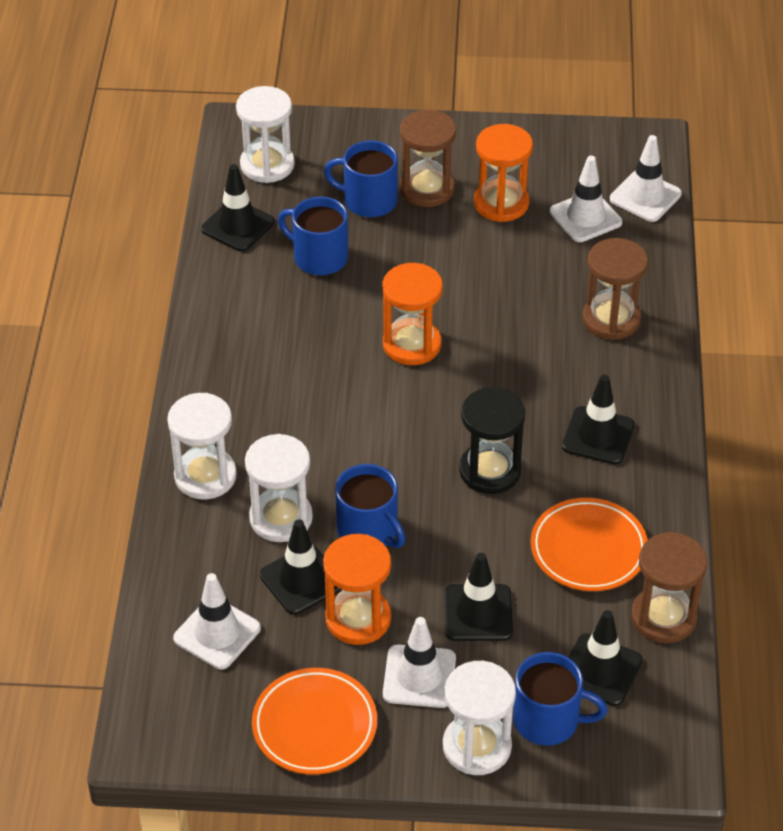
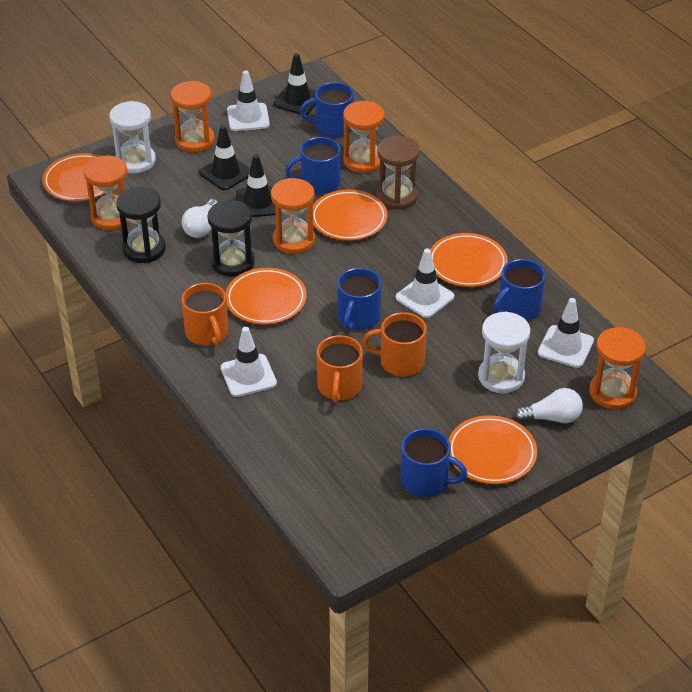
black hourglass: [459,387,525,494] = 1 -> [116,187,166,263] [207,200,255,277] = 2
black traffic cone: [201,164,275,251] [260,520,342,615] [444,553,513,641] [562,374,635,465] [568,610,643,706] = 5 -> [199,125,250,190] [236,154,276,217] [273,53,316,115] = 3
blue mug: [278,197,348,275] [324,140,398,217] [335,464,406,548] [513,652,608,746] = 4 -> [285,137,341,194] [300,82,354,137] [337,268,381,331] [401,428,467,497] [493,259,546,321] = 5
brown hourglass: [400,109,456,207] [582,238,648,340] [631,532,707,643] = 3 -> [376,136,420,210] = 1
orange hourglass: [323,534,391,645] [382,263,443,365] [474,124,533,222] = 3 -> [84,155,130,230] [171,81,215,152] [271,178,315,254] [343,101,385,173] [589,327,646,409] = 5
orange mug: none = 0 -> [182,283,228,346] [317,335,363,403] [363,312,427,376] = 3
orange plate: [252,668,377,775] [531,498,648,591] = 2 -> [42,153,105,201] [225,268,307,324] [313,190,387,241] [430,233,508,287] [449,415,537,484] = 5
white hourglass: [167,393,237,500] [236,86,295,183] [245,434,313,542] [443,661,516,775] = 4 -> [109,101,156,174] [478,312,530,393] = 2
white light bulb: none = 0 -> [181,199,218,238] [514,388,583,423] = 2

